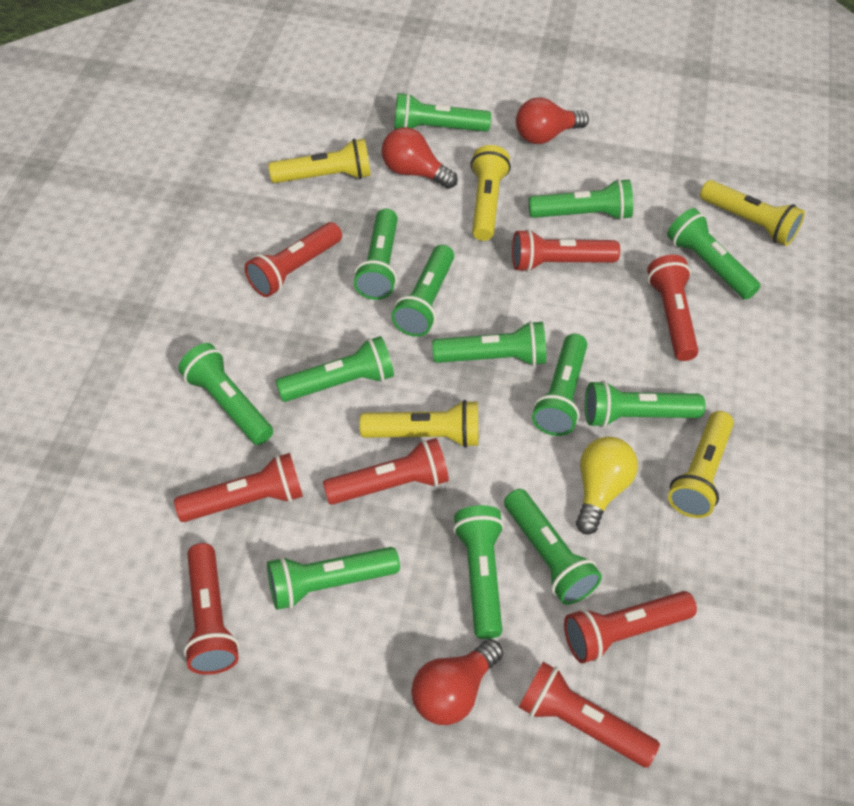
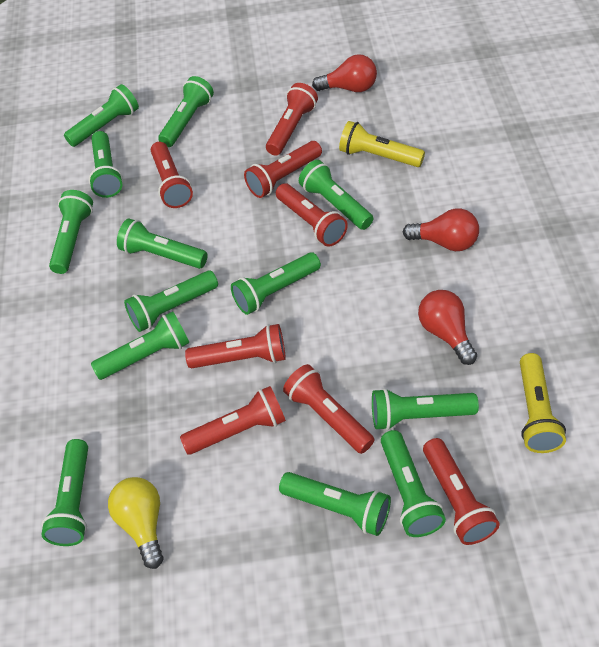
yellow flashlight: [268,138,371,183] [360,400,478,448] [471,145,511,241] [668,411,734,518] [700,180,805,246] = 5 -> [339,121,425,167] [520,353,566,453] = 2

